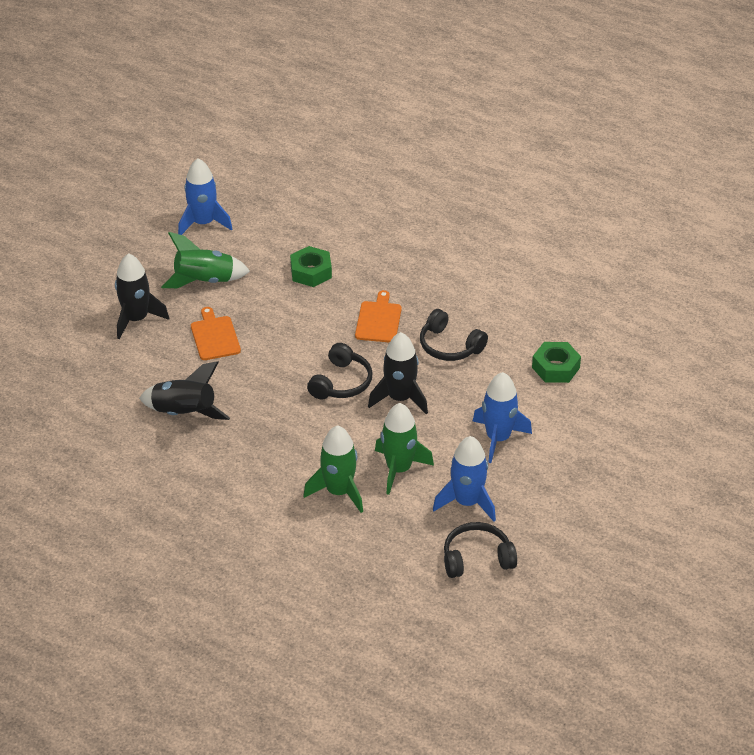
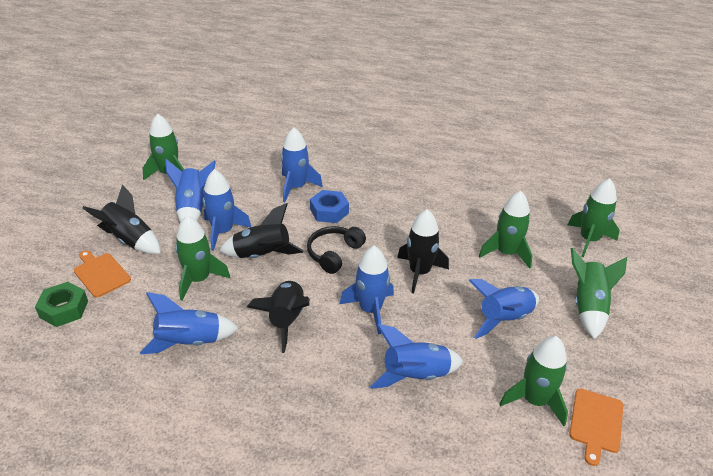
black headphones: [307,343,372,399] [420,309,488,361] [444,522,517,578] = 3 -> [307,226,366,274] = 1
black rocket: [115,253,169,340] [139,361,230,420] [368,332,428,414] = 3 -> [83,185,160,254] [219,203,304,258] [247,280,310,353] [397,209,449,293] = 4
blue nut: none = 0 -> [310,190,349,223] = 1
blue rocket: [178,158,232,235] [433,436,496,522] [473,372,532,463] = 3 -> [140,292,239,354] [165,159,216,223] [203,169,251,251] [281,127,323,202] [340,246,394,334] [370,324,463,389] [468,279,539,339] = 7
green nut: [290,246,332,287] [532,342,581,383] = 2 -> [35,282,88,327] = 1
green rocket: [161,232,250,288] [303,425,363,513] [375,403,434,495] = 3 -> [143,114,184,180] [175,215,230,301] [479,191,533,269] [499,336,568,426] [568,179,620,257] [571,248,627,339] = 6

